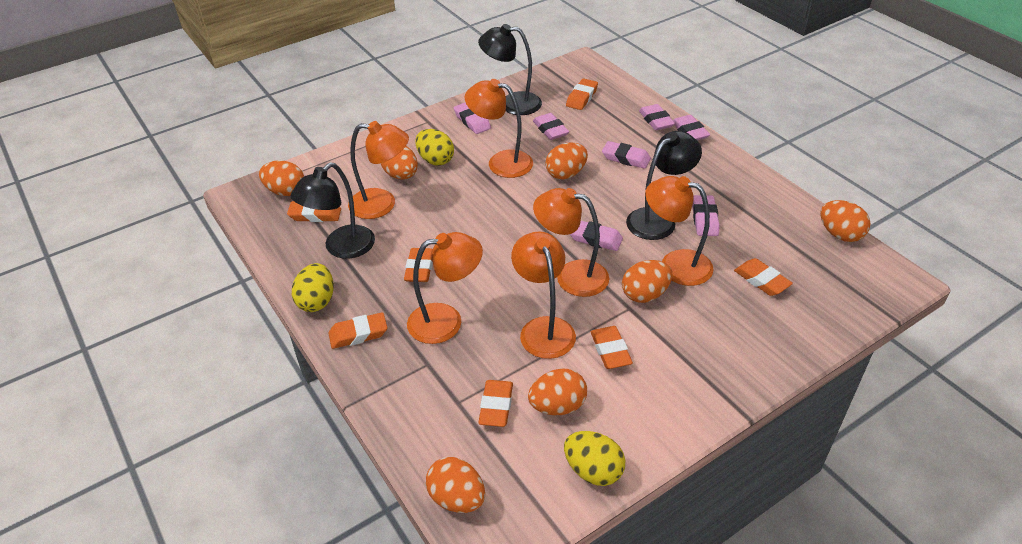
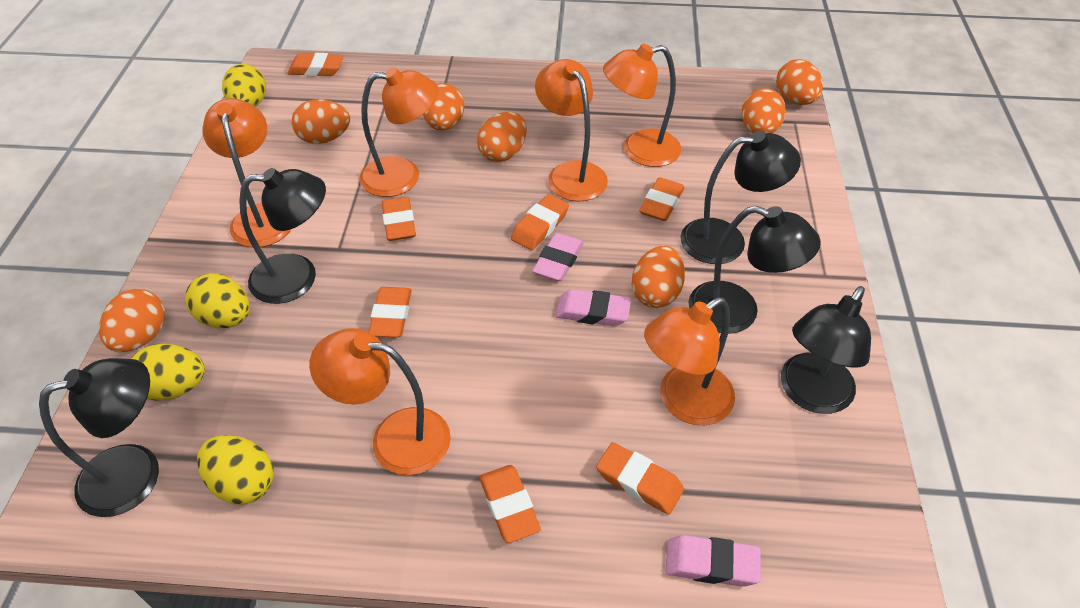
black lamp: [291,162,375,259] [478,24,542,115] [626,131,702,240] = 3 -> [39,358,159,517] [239,168,326,304] [680,131,801,264] [688,206,821,334] [781,286,871,414] = 5
pink eraser: [454,102,491,134] [533,113,569,140] [570,221,623,251] [602,141,651,169] [639,104,675,131] [673,115,710,140] [692,195,720,236] = 7 -> [532,233,584,281] [556,289,631,326] [666,535,761,587] = 3
yellow egg: [292,263,334,312] [415,129,454,166] [564,431,626,486] = 3 -> [131,344,205,401] [185,273,250,328] [197,435,273,505] [222,64,266,107] = 4

